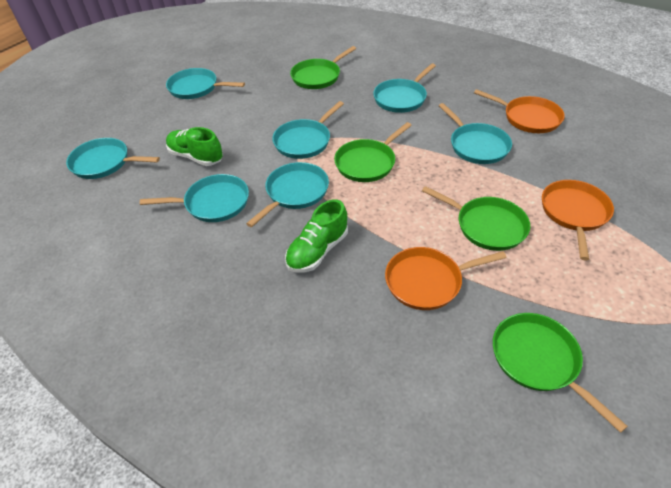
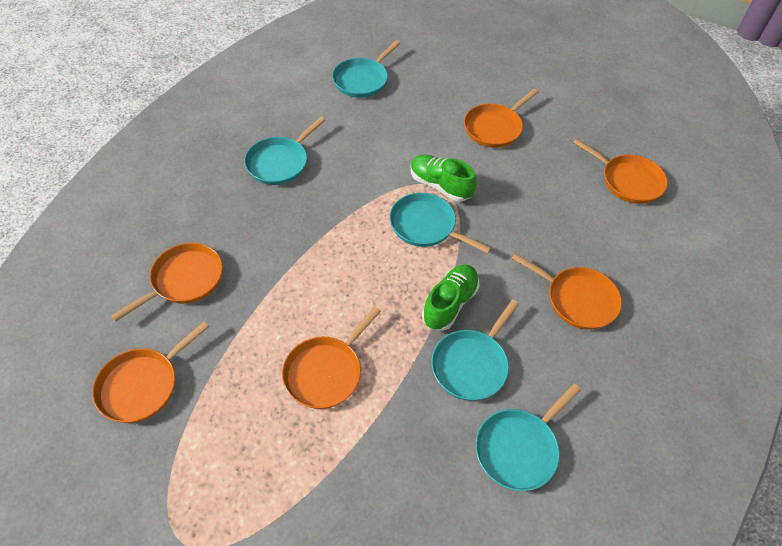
green pan: [290,46,356,89] [334,122,412,182] [422,186,530,251] [493,313,628,433] = 4 -> none = 0
orange pan: [385,247,507,310] [474,89,565,133] [542,180,614,261] = 3 -> [92,322,209,423] [111,243,223,322] [282,307,381,409] [464,89,538,148] [512,253,622,330] [573,139,668,204] = 6
turquoise pan: [66,138,160,179] [140,174,249,222] [166,68,245,99] [246,162,329,227] [272,101,344,159] [373,63,436,113] [439,103,512,164] = 7 -> [244,117,325,185] [332,40,401,98] [390,193,491,253] [431,299,519,401] [475,383,581,491] = 5

